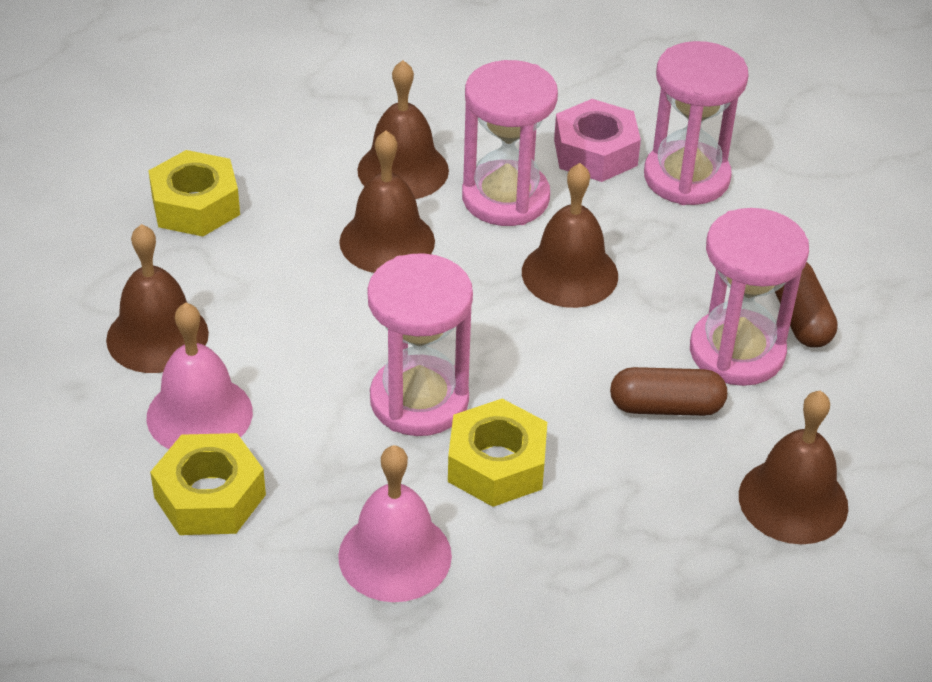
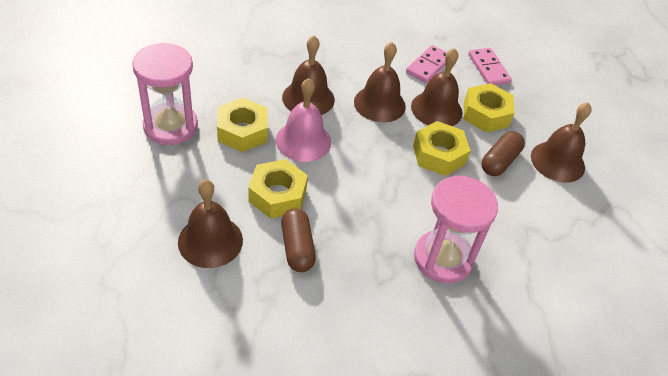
pink bell: [147,302,253,449] [338,445,452,602] = 2 -> [276,78,331,162] = 1
pink domino: none = 0 -> [406,45,447,83] [468,48,512,85] = 2
pink hourglass: [367,253,473,436] [462,60,558,226] [644,41,749,205] [690,208,809,386] = 4 -> [132,43,198,145] [414,175,498,284] = 2
pink nut: [554,99,641,182] = 1 -> none = 0
yellow nut: [148,150,240,236] [150,433,266,535] [448,399,547,507] = 3 -> [217,98,268,152] [248,159,308,219] [413,121,471,176] [464,83,515,133] = 4

